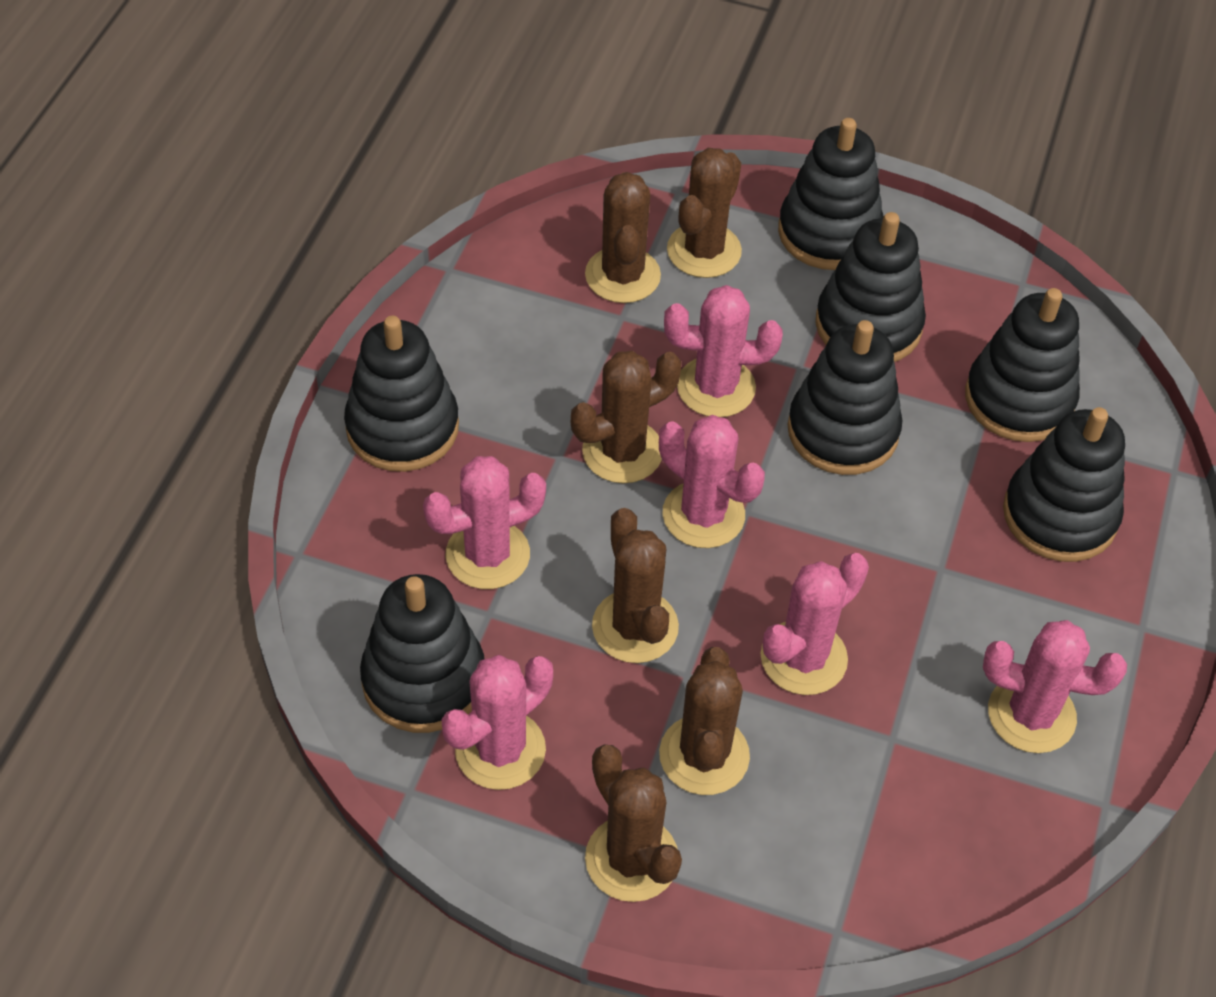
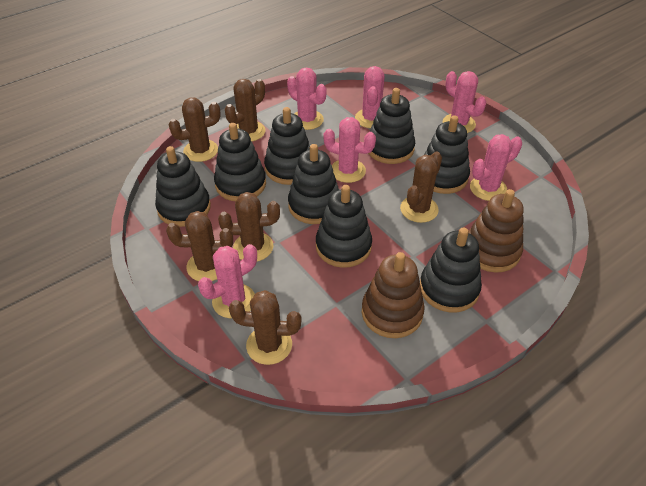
black stacking toy: [344,316,459,472] [360,574,484,733] [778,118,884,270] [787,320,902,475] [816,212,926,362] [965,288,1080,442] [1003,407,1125,562] = 7 -> [155,146,211,227] [214,123,266,201] [264,107,310,185] [288,144,339,224] [316,185,372,268] [368,88,415,164] [420,227,482,313] [424,115,470,194] = 8
brown stacking toy: none = 0 -> [362,252,425,338] [469,189,524,273] = 2

